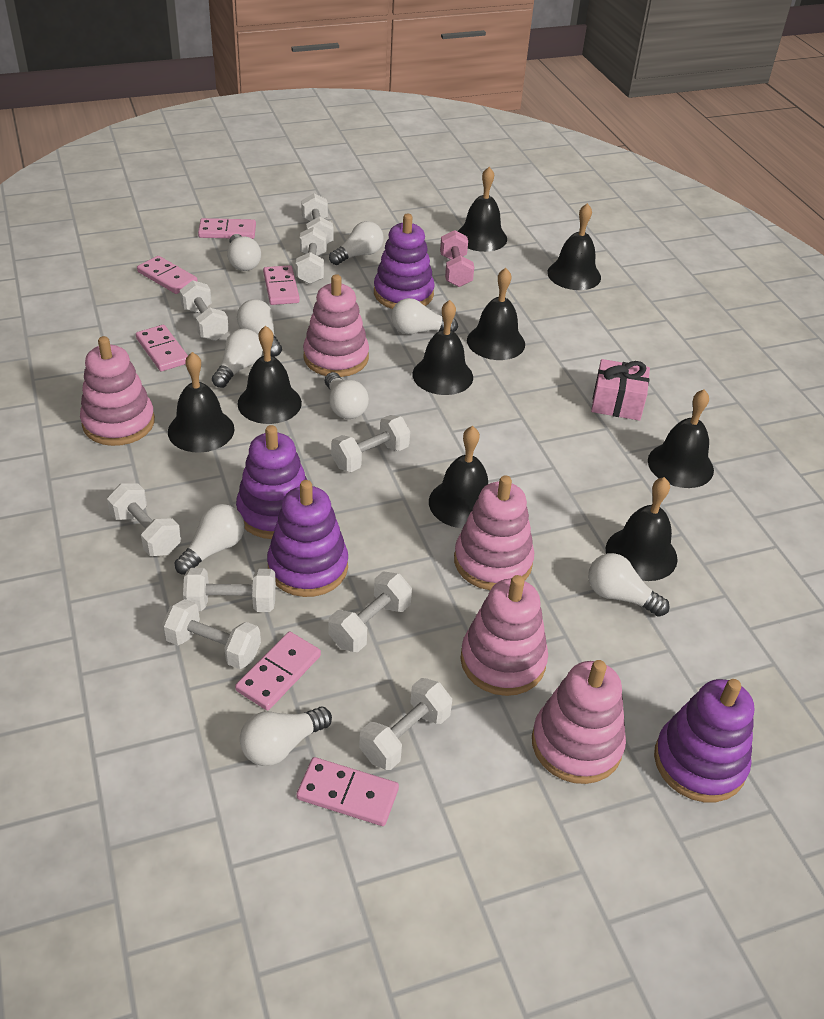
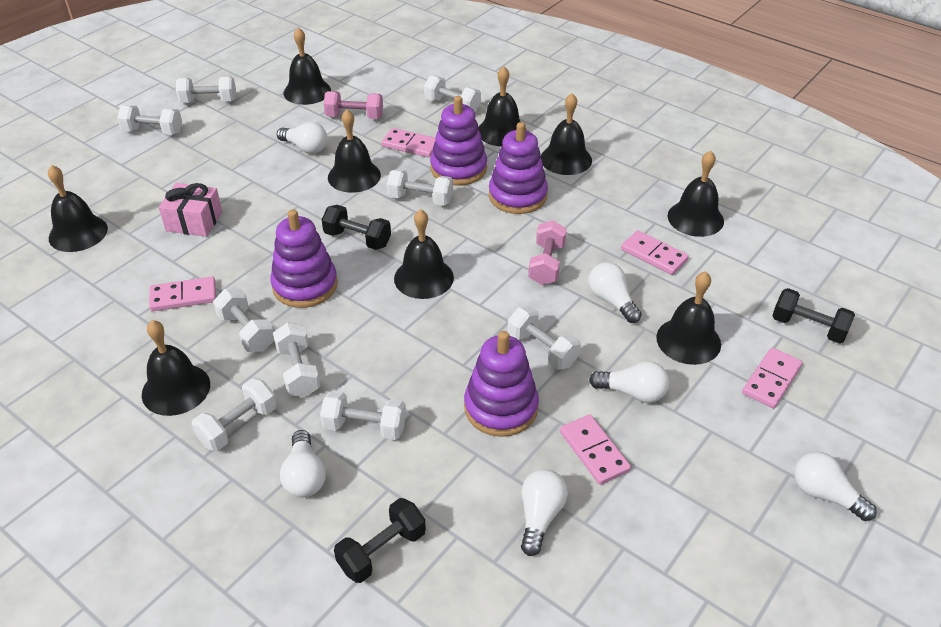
black dumbbell: none = 0 -> [322,205,391,250] [334,498,426,583] [772,288,855,344] = 3
pink domino: [136,325,188,371] [137,256,198,294] [198,218,256,239] [235,631,321,710] [263,265,300,305] [297,757,399,826] = 6 -> [149,276,216,311] [381,128,436,157] [560,414,631,485] [621,230,689,275] [742,348,803,408] = 5
pink dumbbell: [440,230,474,287] = 1 -> [324,91,383,119] [528,220,567,285] = 2
pink stacking toy: [80,336,155,446] [303,274,369,377] [454,475,534,590] [460,575,548,696] [532,660,626,784] = 5 -> none = 0
white light bulb: [174,504,245,575] [212,328,263,388] [227,234,261,271] [237,299,282,357] [240,707,332,766] [325,372,369,419] [329,221,383,265] [391,298,458,335] [588,553,670,617] = 9 -> [277,122,327,154] [280,430,326,497] [521,469,568,556] [588,262,642,323] [589,361,669,403] [794,452,877,521] = 6

